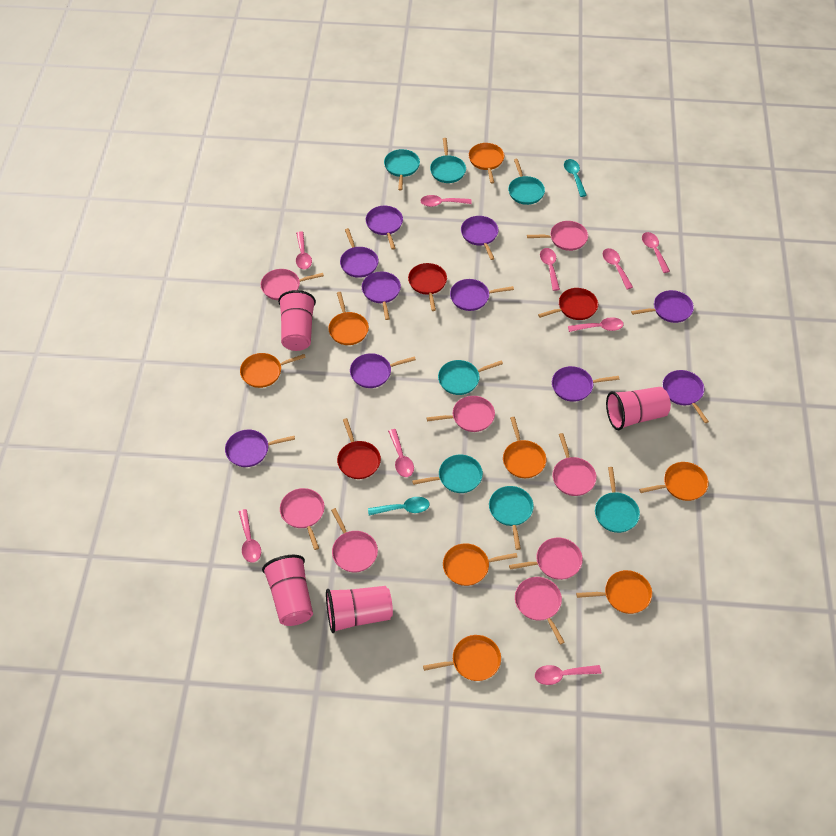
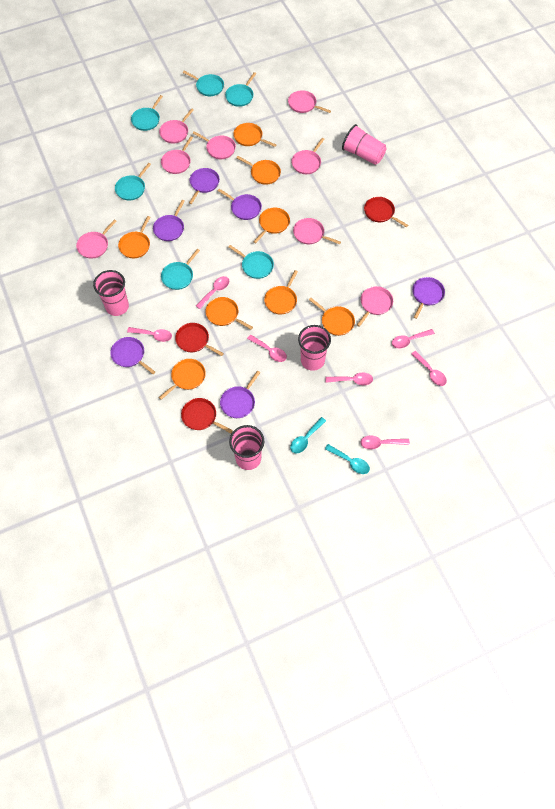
pink spoon: [238,509,261,563] [296,231,312,269] [388,429,414,477] [421,195,472,207] [535,665,601,685] [540,248,560,291] [568,317,624,332] [602,248,633,289] [642,232,670,273] = 9 -> [127,327,172,342] [196,276,229,309] [247,335,287,362] [325,373,373,385] [360,435,410,449] [392,329,435,348] [411,351,447,386] = 7
purple pan: [225,429,295,467] [340,228,379,278] [350,353,416,388] [362,272,401,320] [366,206,403,250] [450,279,514,311] [461,216,499,260] [552,366,620,402] [631,290,694,323] [662,370,709,423] = 10 -> [110,337,155,374] [153,200,185,241] [189,168,220,204] [218,189,262,220] [220,371,260,418] [412,277,445,319] = 6
turquoise pan: [384,149,420,191] [412,455,483,493] [430,138,466,183] [438,360,503,395] [489,486,534,550] [508,159,545,205] [595,467,640,533] = 7 -> [115,163,151,201] [131,95,163,131] [161,249,200,290] [183,71,224,96] [225,72,256,107] [228,245,274,279] = 6

